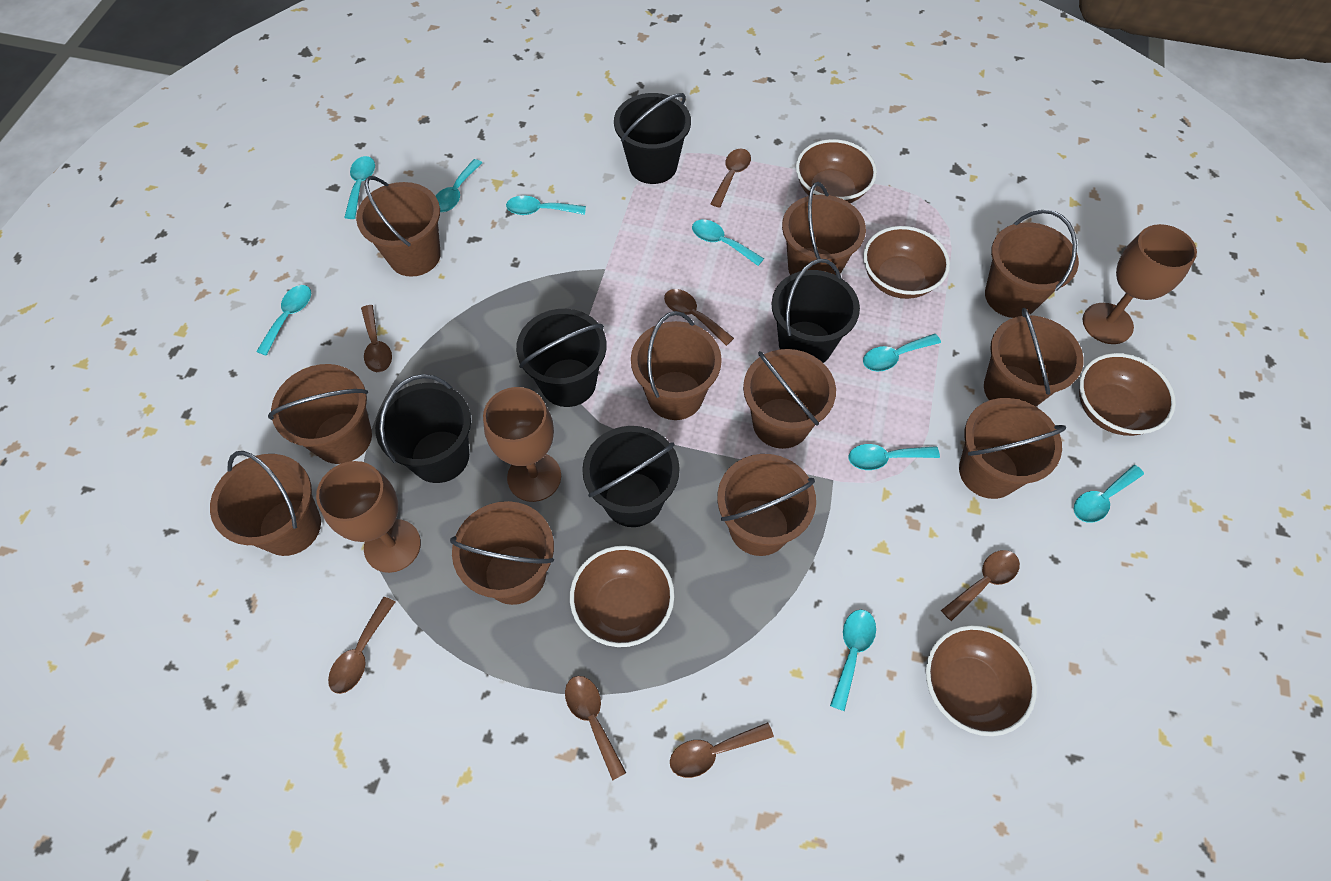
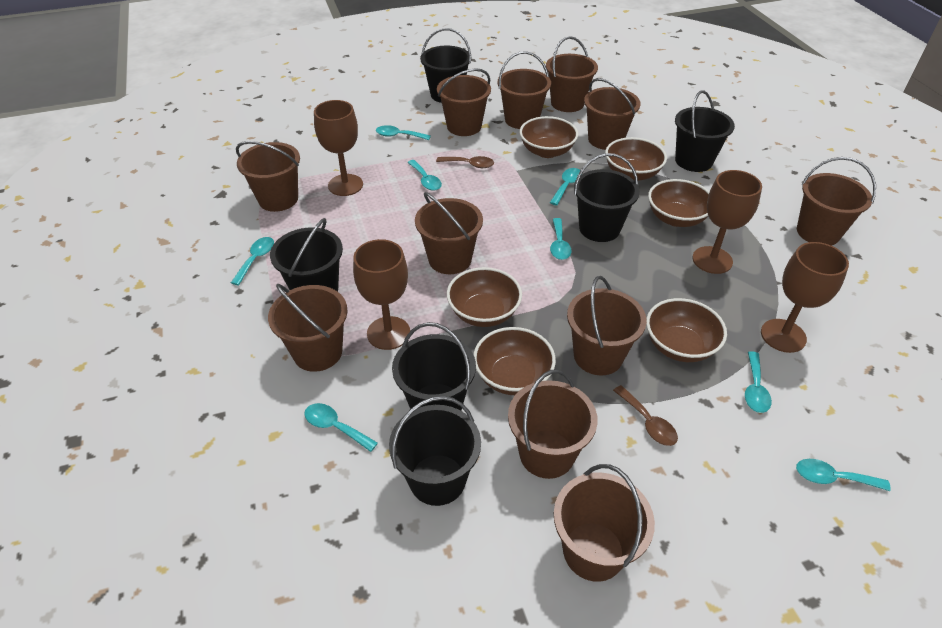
black bucket: [375,374,471,483] [516,309,607,407] [582,426,680,527] [614,93,691,184] [771,259,860,363] = 5 -> [270,218,343,292] [389,396,481,506] [392,322,476,410] [420,28,471,103] [574,153,640,242] [675,90,735,172] = 6
brown bowl: [570,546,674,647] [796,139,877,203] [863,226,950,299] [926,625,1037,736] [1079,353,1176,436] = 5 -> [447,267,522,327] [473,327,556,395] [519,116,578,158] [605,137,667,181] [646,298,727,362] [648,179,709,227] = 6
brown goblet: [316,461,421,573] [483,387,561,502] [1083,224,1197,344] = 3 -> [314,100,363,196] [353,239,410,350] [692,170,762,274] [761,242,849,353] = 4
brown spoon: [328,597,395,694] [361,305,392,372] [565,676,626,781] [664,289,734,346] [670,722,774,778] [710,148,751,208] [941,550,1020,621] = 7 -> [436,156,494,168] [613,385,678,446] = 2
turquoise spoon: [256,285,311,356] [344,156,375,219] [436,159,482,212] [506,195,586,215] [692,220,764,266] [830,610,876,711] [849,444,940,470] [863,334,941,371] [1074,465,1144,523] = 9 -> [231,237,274,285] [304,403,378,452] [376,125,431,140] [407,160,442,191] [550,168,580,205] [550,218,572,260] [745,351,772,413] [796,459,891,491] = 8

